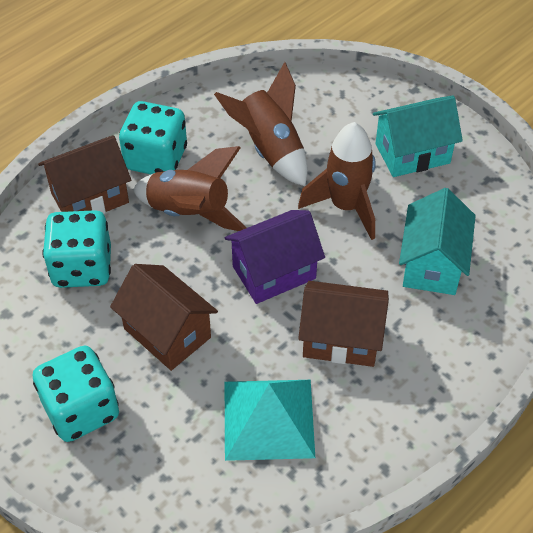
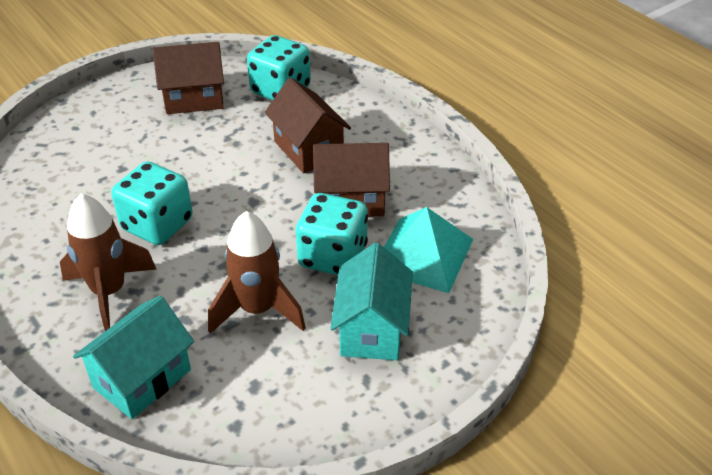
brown rocket: [133,146,247,231] [214,62,308,186] [298,122,375,240] = 3 -> [60,193,156,331] [208,211,306,334] = 2
purple house: [225,210,325,304] = 1 -> none = 0

